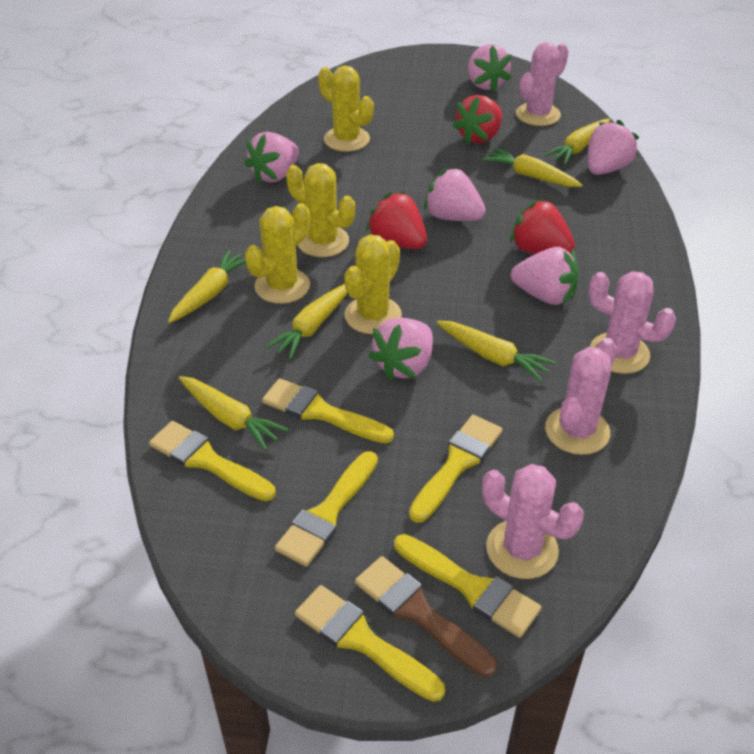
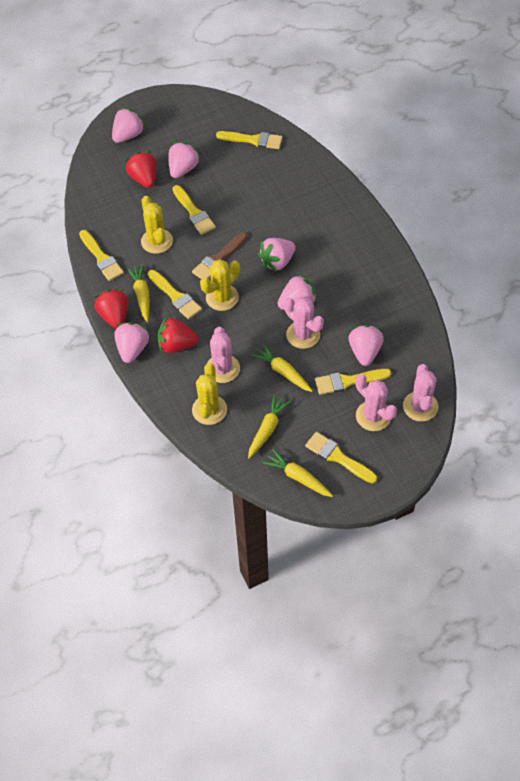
yellow cactus: [245,203,310,304] [286,163,355,257] [318,66,374,152] [344,235,402,334] = 4 -> [141,196,173,254] [192,363,227,425] [200,259,240,311] = 3
yellow carrot: [168,250,246,323] [179,376,288,450] [265,284,347,359] [437,320,556,382] [483,147,583,187] [544,119,610,165] = 6 -> [127,264,150,322] [248,395,291,459] [251,344,313,392] [263,449,333,497] = 4

